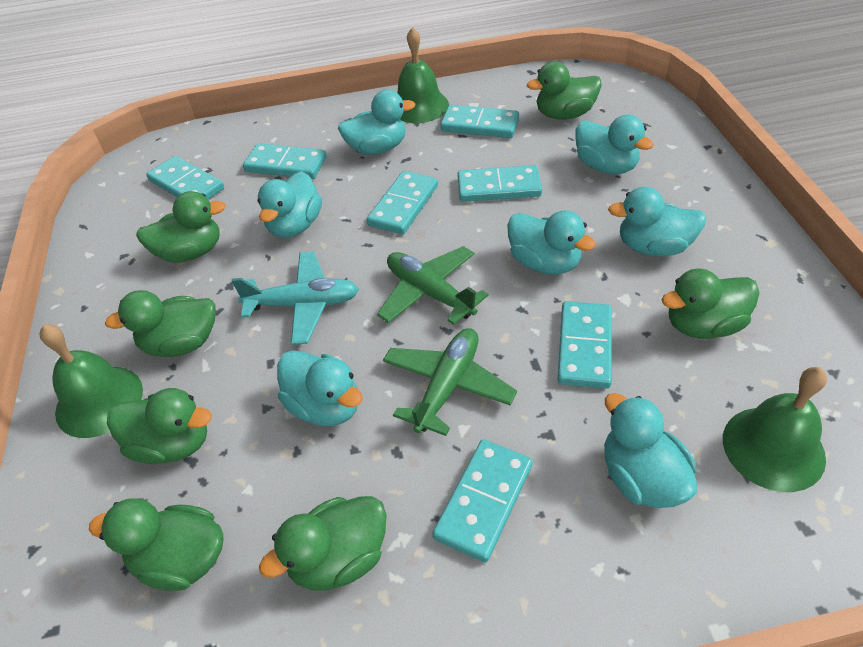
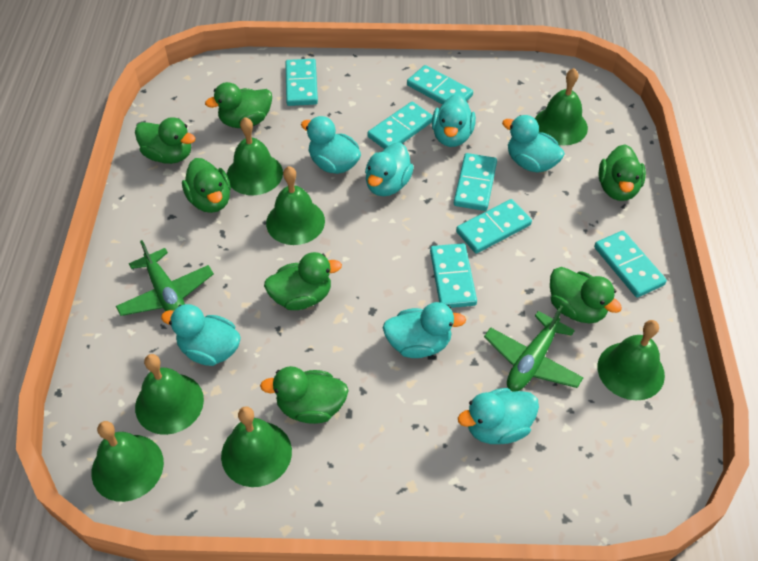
green bell: [40,324,143,438] [398,27,449,123] [723,367,827,492] = 3 -> [92,421,164,502] [135,354,204,435] [221,406,292,487] [227,117,283,195] [266,166,325,245] [535,68,588,145] [598,320,665,400] = 7
turquoise plane: [231,251,359,345] = 1 -> none = 0

